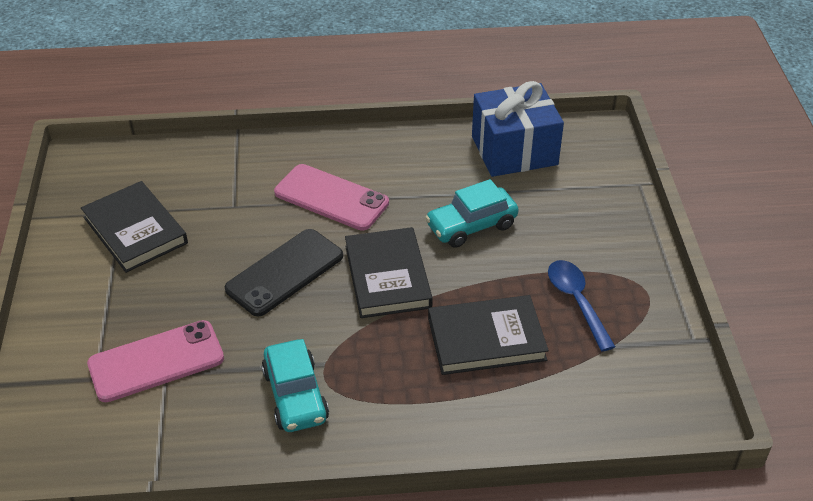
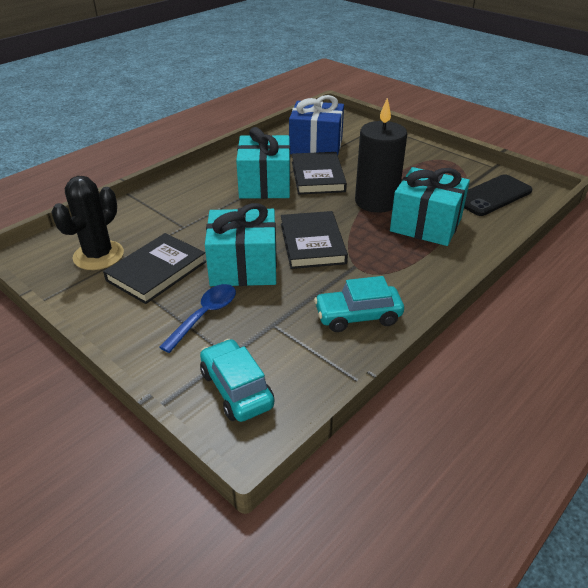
black cactus: none = 0 -> [51,176,124,270] = 1
black candle: none = 0 -> [355,98,407,213] = 1
pink phone: [87,320,224,402] [274,164,389,231] = 2 -> none = 0
turquoise gift: none = 0 -> [205,203,277,286] [236,127,290,199] [390,167,470,246] = 3

